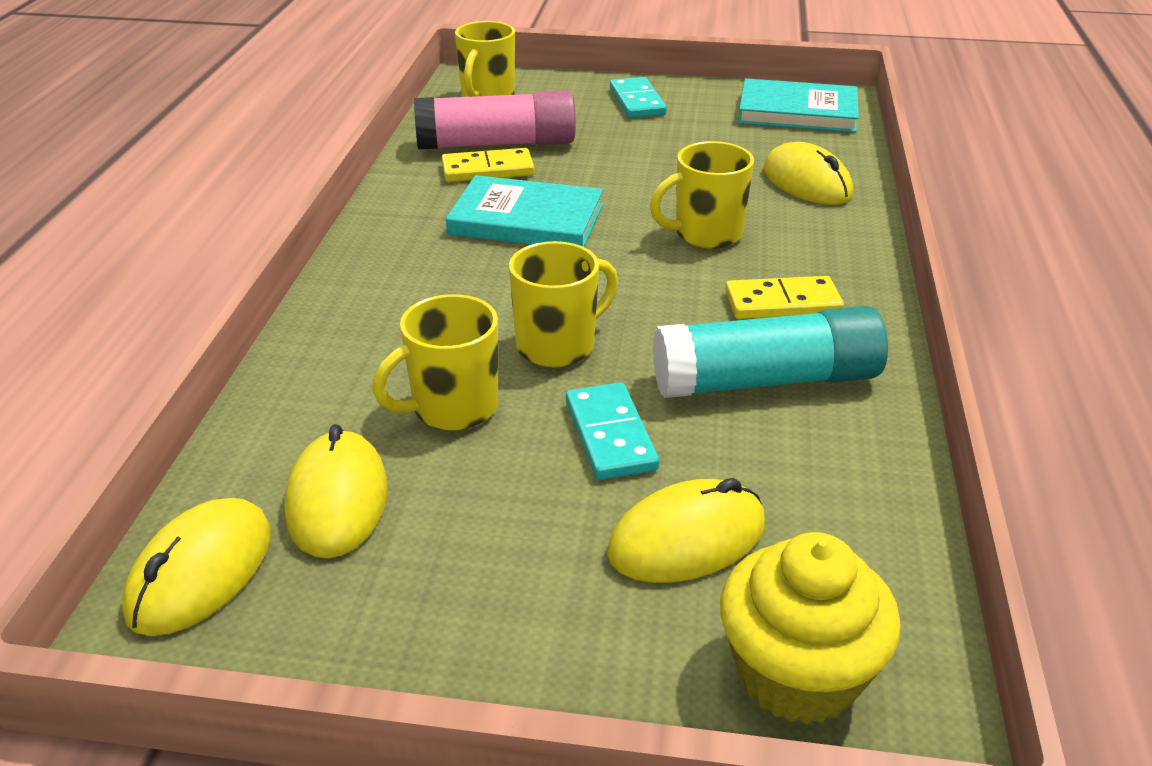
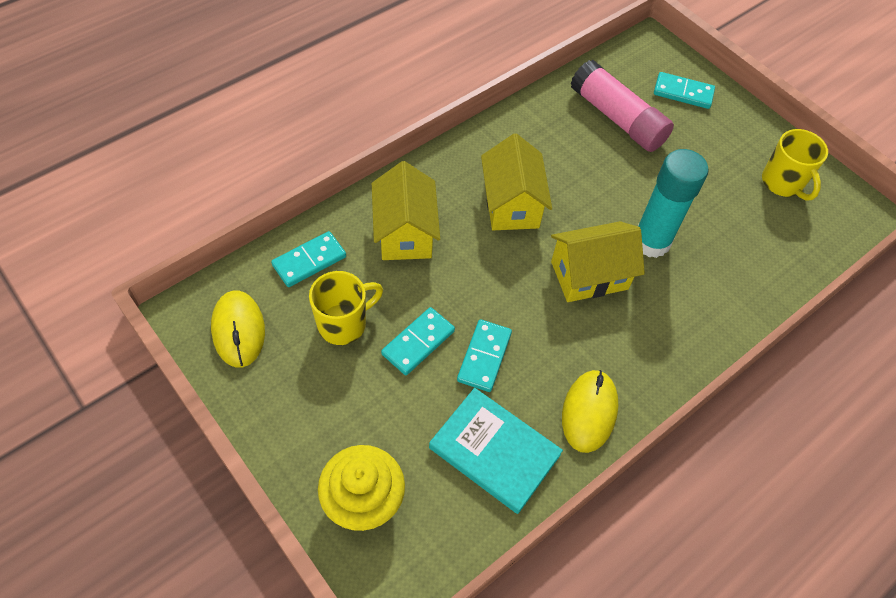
turquoise book: [446,175,603,247] [738,78,859,133] = 2 -> [429,388,563,514] = 1
turquoise domino: [566,382,659,480] [610,77,667,118] = 2 -> [271,231,346,287] [381,307,455,375] [457,319,512,392] [654,72,715,109] = 4
yellow domino: [442,148,534,182] [725,276,844,319] = 2 -> none = 0
yellow house: none = 0 -> [372,161,440,260] [481,133,552,230] [551,221,645,302] = 3
yellow mouse: [122,498,271,636] [284,424,388,558] [607,478,765,583] [764,142,853,205] = 4 -> [211,291,265,367] [562,370,618,453] = 2
yellow mug: [372,294,498,430] [455,21,515,97] [509,241,618,367] [650,141,754,249] = 4 -> [309,271,383,345] [762,129,828,201] = 2

